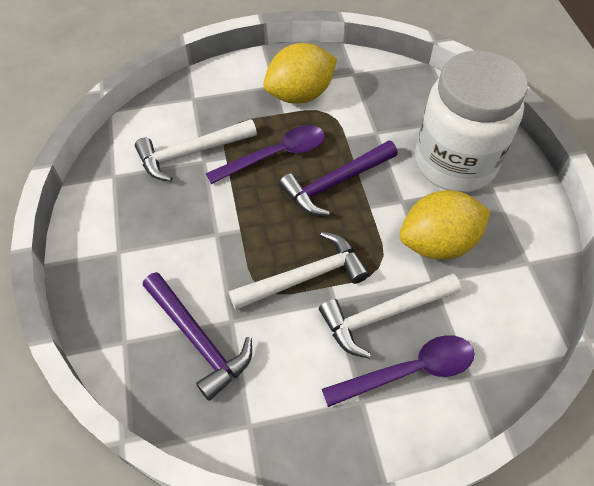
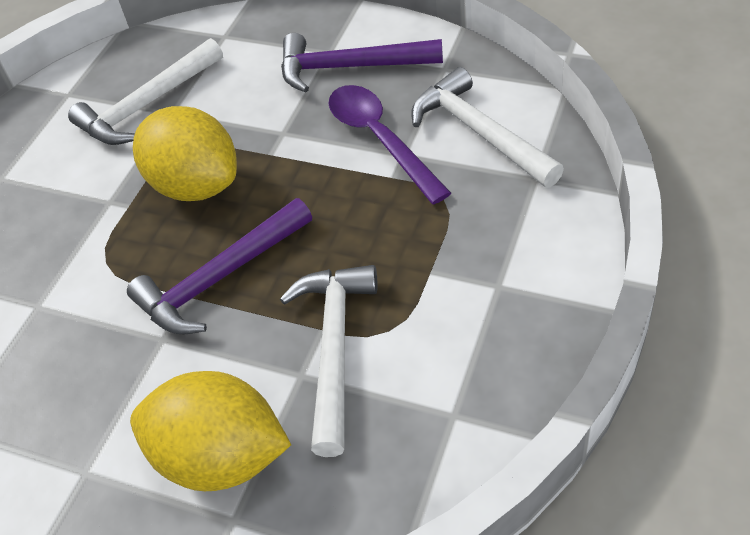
purple spoon: [206,125,325,184] [322,335,475,407] = 2 -> [329,85,451,204] = 1
white jar: [415,50,527,192] = 1 -> none = 0

